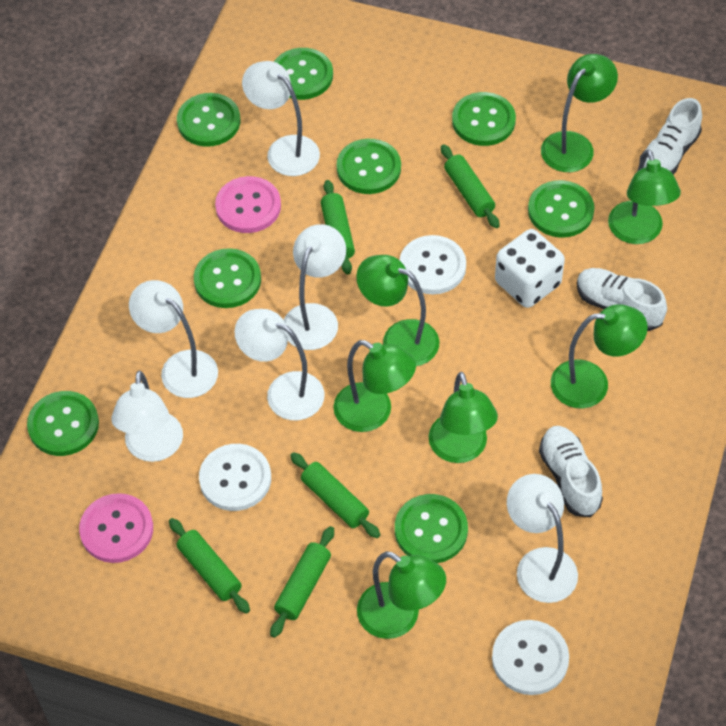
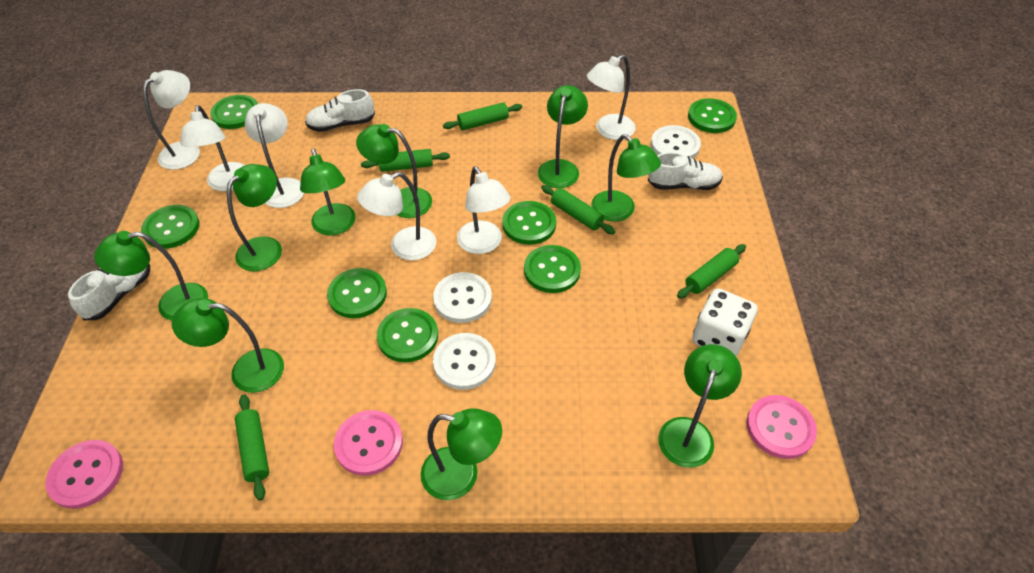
green button: [27,391,99,456] [177,93,240,147] [194,248,261,308] [274,48,333,100] [337,139,401,194] [395,494,468,563] [452,92,516,146] [528,180,594,238] = 8 -> [141,205,199,249] [210,95,258,129] [327,268,387,318] [377,308,438,362] [502,201,556,245] [524,245,581,293] [688,98,737,133] = 7
green lamp: [333,340,416,432] [356,255,439,366] [357,551,446,639] [428,372,498,463] [541,54,618,172] [551,304,648,408] [608,149,681,244] = 7 -> [94,231,208,321] [172,298,284,393] [227,164,282,271] [300,148,356,236] [356,124,432,218] [421,408,502,500] [538,85,588,188] [591,134,661,222] [658,344,742,468] = 9
pink button: [79,493,153,563] [215,176,281,233] = 2 -> [45,440,123,509] [334,410,403,476] [746,395,817,459] = 3

